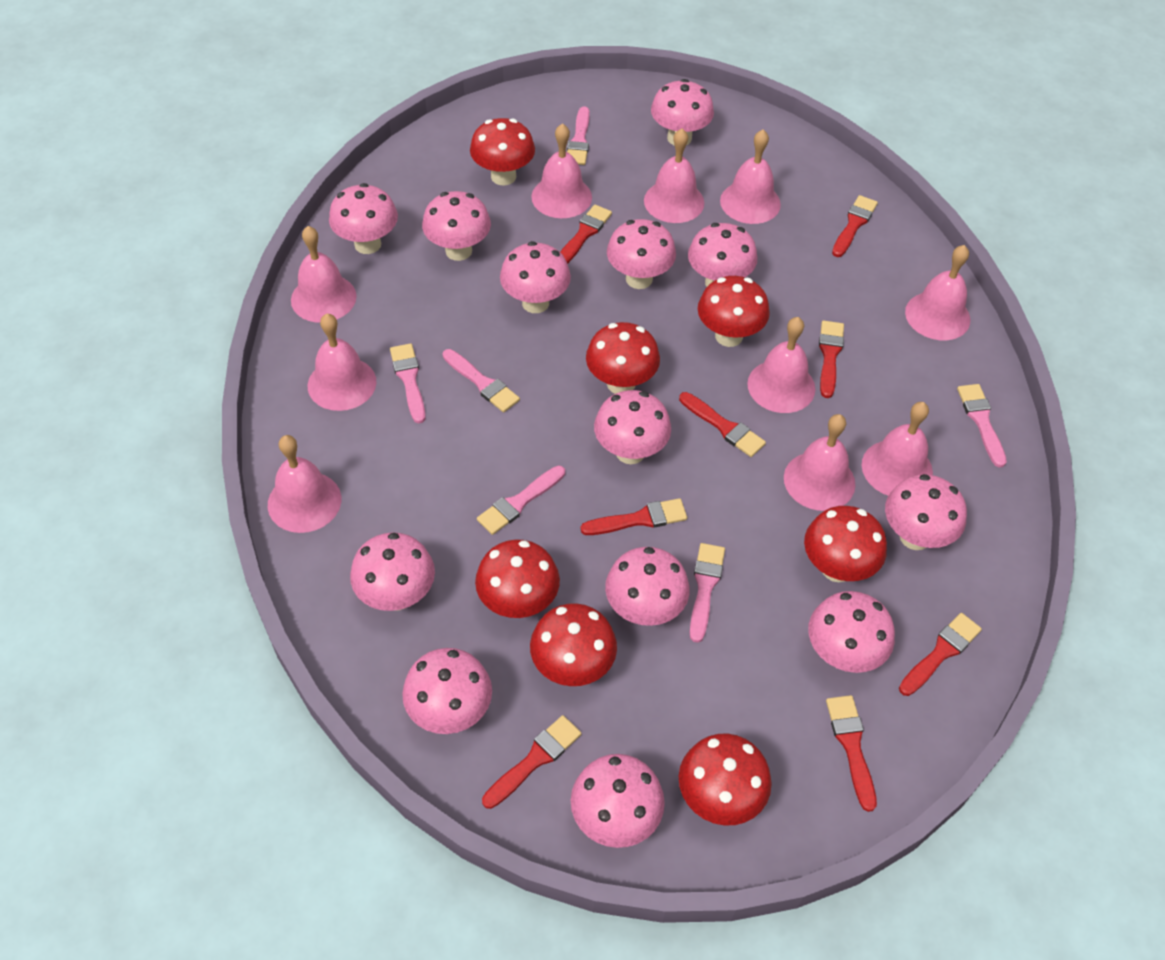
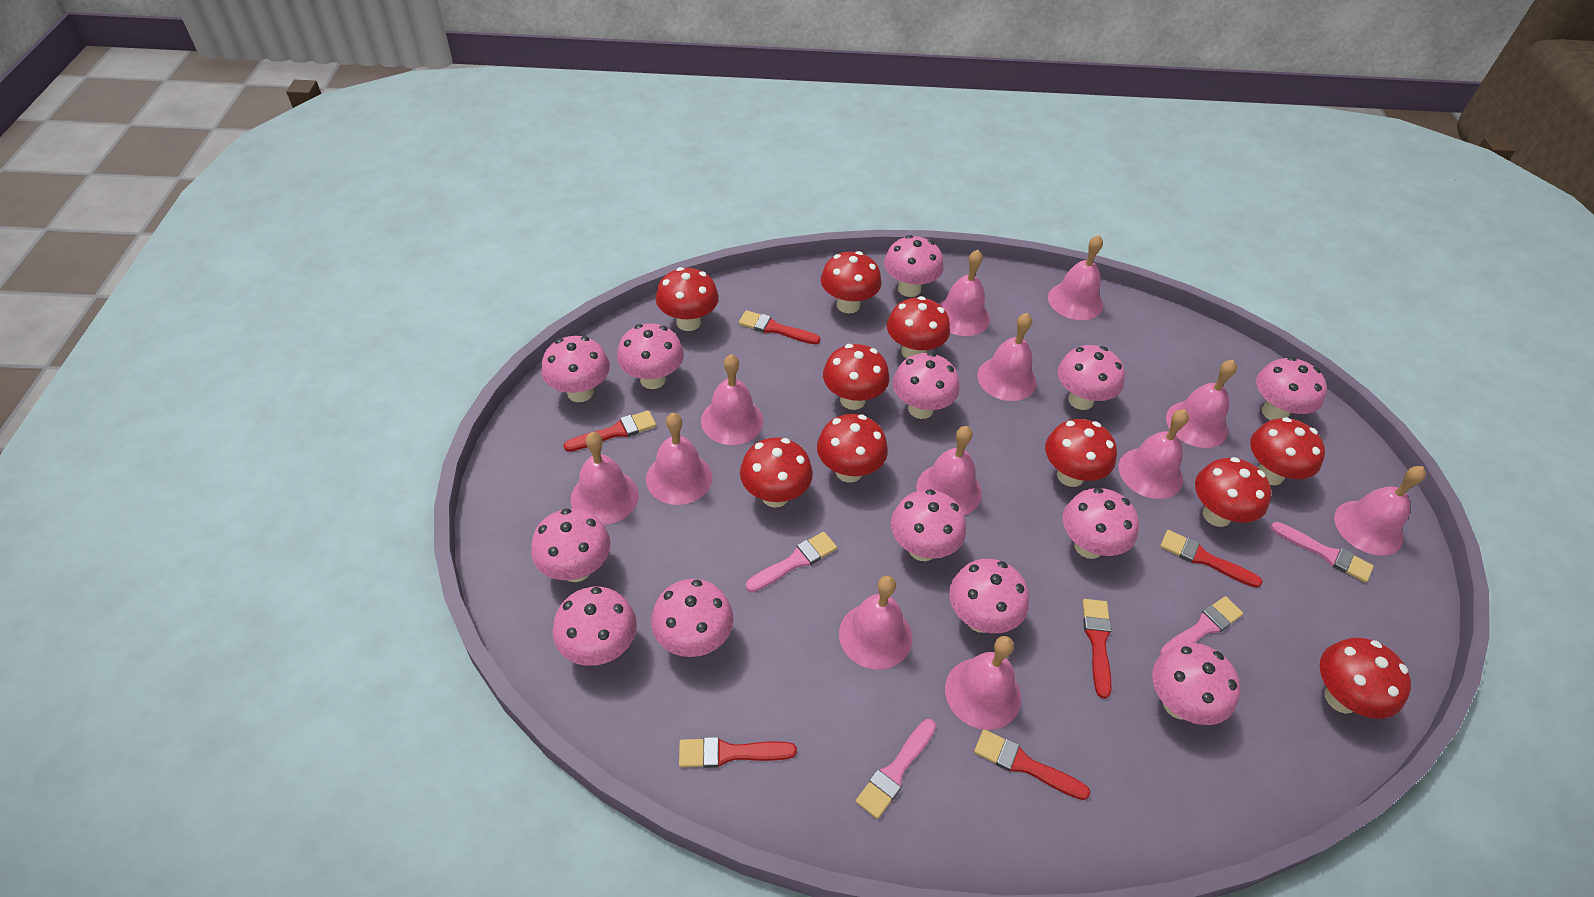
pink bell: [268,435,341,533] [291,226,357,322] [308,314,377,411] [531,123,592,218] [644,129,704,223] [720,130,781,224] [747,317,815,413] [784,414,855,511] [861,402,933,496] [905,245,970,340] = 10 -> [571,432,639,525] [646,413,712,505] [701,354,764,445] [839,576,912,670] [916,426,982,515] [939,250,990,336] [945,636,1021,730] [977,313,1037,401] [1048,235,1103,320] [1119,409,1189,499] [1166,360,1237,448] [1334,466,1426,556] = 12
pink brush: [390,343,426,424] [442,349,520,412] [477,466,565,535] [567,106,590,165] [690,543,725,643] [957,384,1007,467] = 6 -> [746,532,837,592] [856,719,936,819] [1160,596,1243,655] [1271,522,1374,583] = 4
red brush: [482,715,582,809] [560,205,612,264] [580,498,687,535] [679,392,766,457] [819,321,844,398] [826,695,877,812] [832,195,878,257] [899,613,982,696] = 8 -> [563,410,656,452] [679,737,797,768] [739,310,821,344] [974,729,1091,800] [1083,599,1112,699] [1160,530,1263,588] = 6
red mushroom: [470,118,535,186] [475,540,560,618] [530,603,617,686] [586,322,660,394] [679,733,772,826] [698,276,770,347] [804,506,887,582] = 7 -> [656,267,719,331] [740,438,813,507] [817,414,888,483] [821,251,881,313] [823,344,889,410] [887,296,950,359] [1045,419,1117,487] [1195,457,1272,527] [1250,417,1325,485] [1320,638,1411,719] = 10

